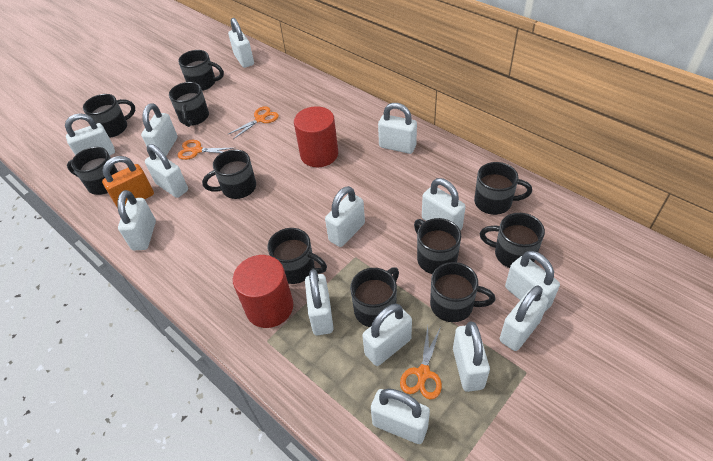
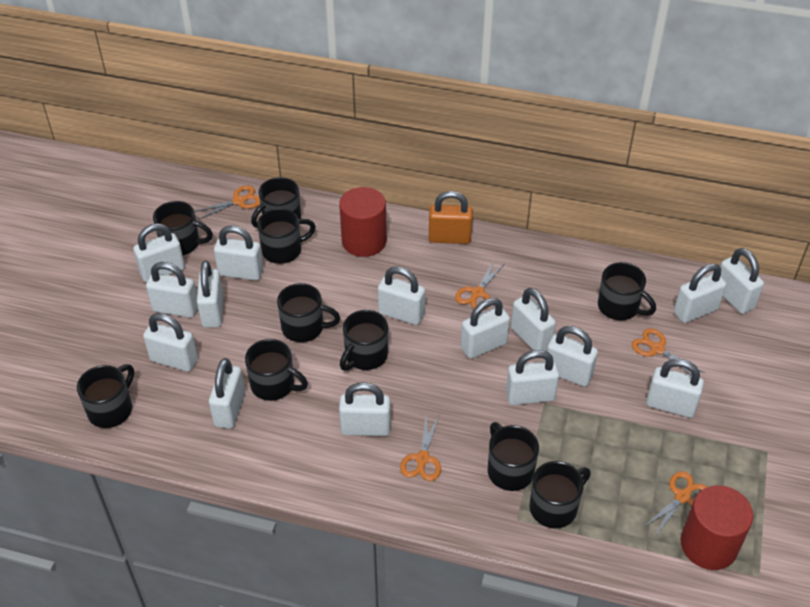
black mug: [67,147,118,195] [83,94,135,138] [169,82,209,127] [178,50,224,91] [202,149,256,199] [267,228,327,284] [350,267,399,327] [414,218,461,274] [430,262,496,322] [474,162,532,215] [480,213,545,268] = 11 -> [77,364,134,428] [153,201,213,255] [245,339,308,401] [251,177,301,228] [257,208,316,264] [277,283,340,342] [340,310,388,371] [488,422,539,491] [529,461,591,528] [598,262,656,320] = 10
orange scissors: [178,140,234,160] [227,106,279,139] [400,326,442,400] = 3 -> [194,186,260,219] [400,416,441,481] [455,261,505,310] [631,328,705,375] [643,471,707,537] = 5
white padlock: [65,113,115,155] [117,190,156,250] [141,103,178,156] [145,144,188,198] [228,18,254,68] [305,269,334,335] [325,186,365,247] [362,304,412,366] [371,389,430,444] [378,103,417,154] [422,178,466,230] [453,321,490,392] [500,286,548,351] [505,251,560,311] = 14 -> [133,223,185,282] [143,313,198,372] [146,262,198,318] [197,261,224,328] [209,358,245,429] [214,226,263,281] [339,382,391,436] [378,266,425,325] [461,298,510,359] [506,350,559,405] [511,288,556,351] [545,326,598,387] [646,358,704,418] [674,263,726,323] [720,248,764,314] = 15

